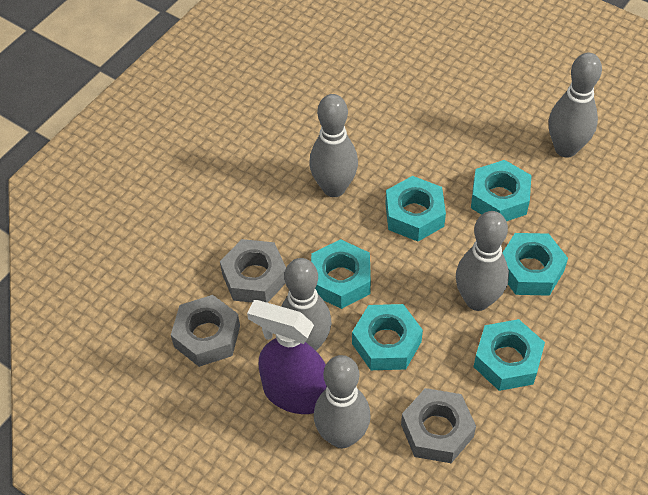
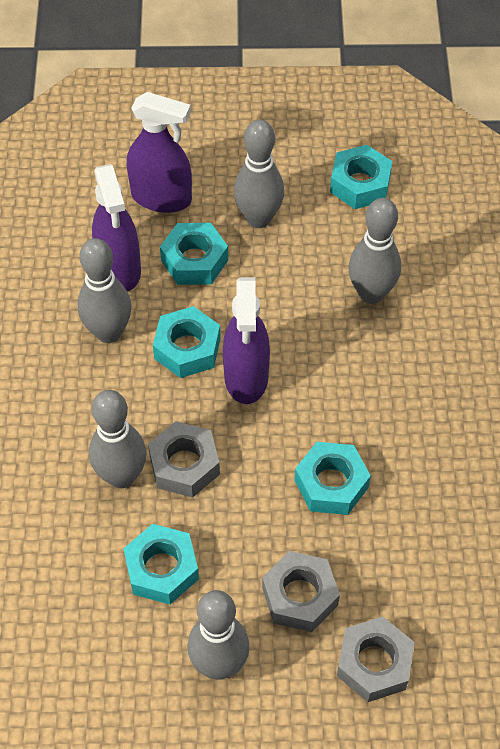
purple spray bottle: [247,300,327,414] = 1 -> [92,164,141,291] [127,92,192,213] [223,277,270,404] = 3
turquoise nut: [311,239,371,309] [352,304,423,370] [386,176,446,242] [471,160,532,221] [473,319,545,391] [502,233,568,296] = 6 -> [123,524,199,605] [153,306,221,378] [160,223,228,285] [295,442,371,515] [330,145,392,209] = 5

